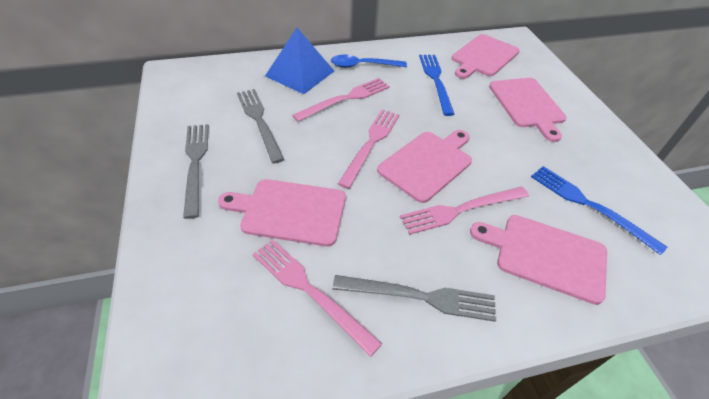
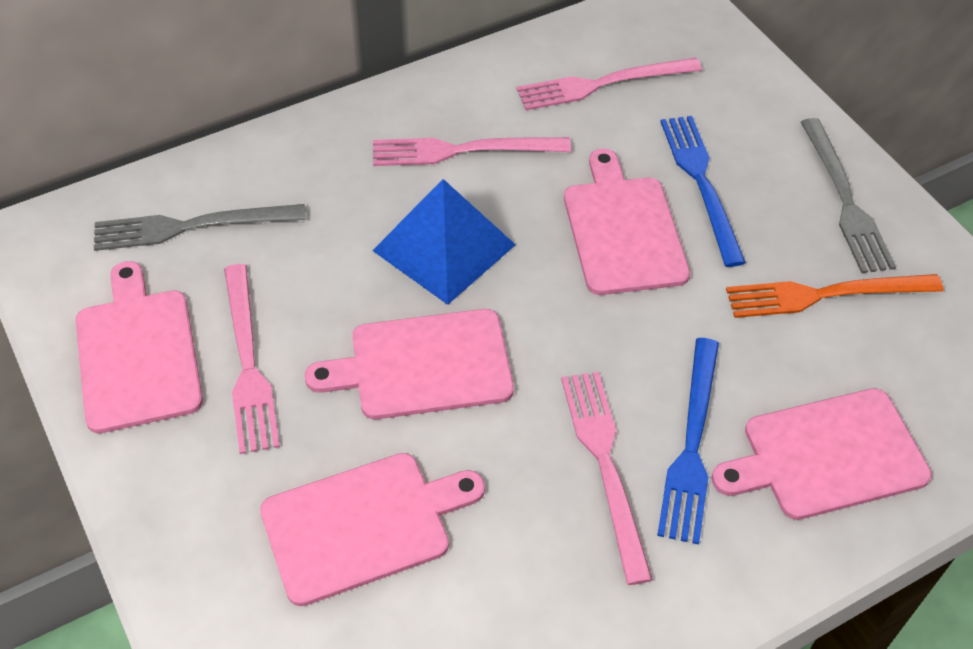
blue spoon: [331,55,407,68] = 1 -> none = 0
grey fork: [183,124,209,219] [237,89,285,164] [332,275,496,322] = 3 -> [94,204,306,251] [801,118,896,273] = 2
orange fork: none = 0 -> [726,274,943,318] = 1

